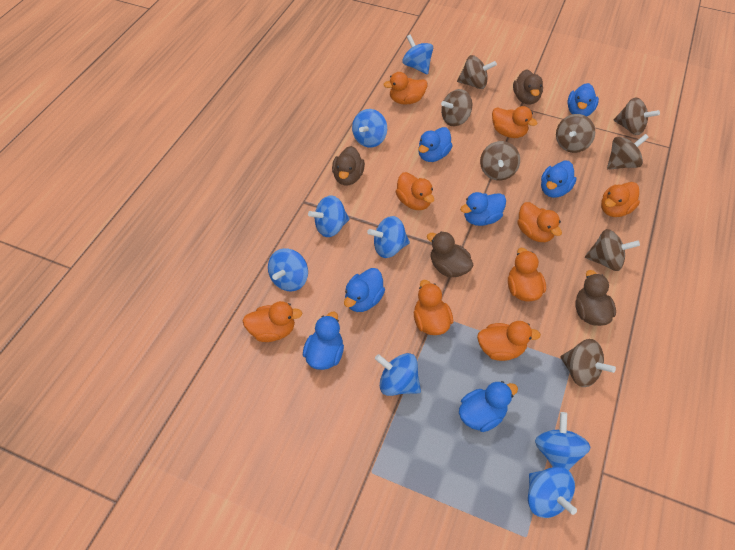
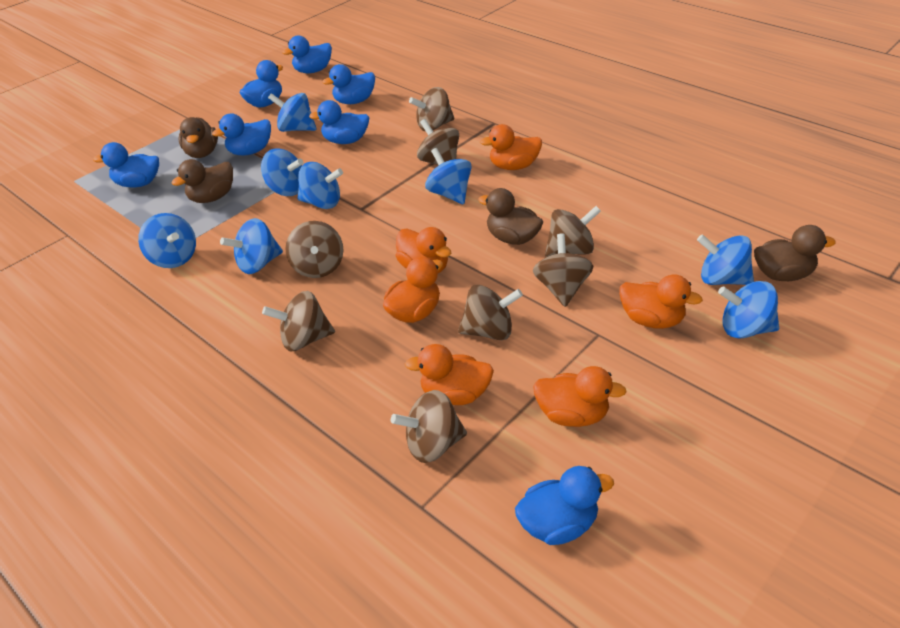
orange duck: [243,301,302,342] [383,72,427,105] [395,172,434,210] [414,280,453,335] [477,321,541,361] [492,106,538,138] [508,248,546,301] [517,202,562,242] [601,182,640,217] = 9 -> [383,257,443,323] [396,227,451,273] [405,344,494,405] [480,124,542,170] [533,366,627,427] [619,274,703,329] = 6

